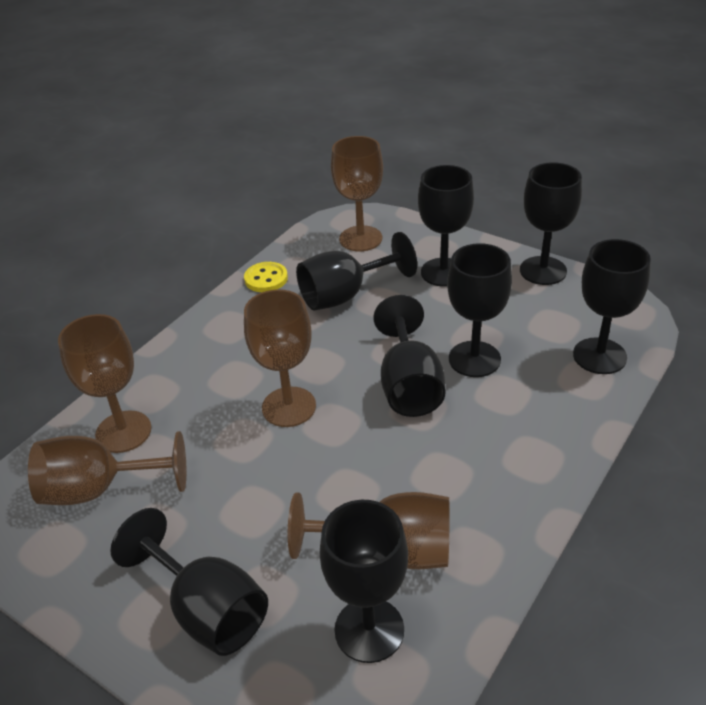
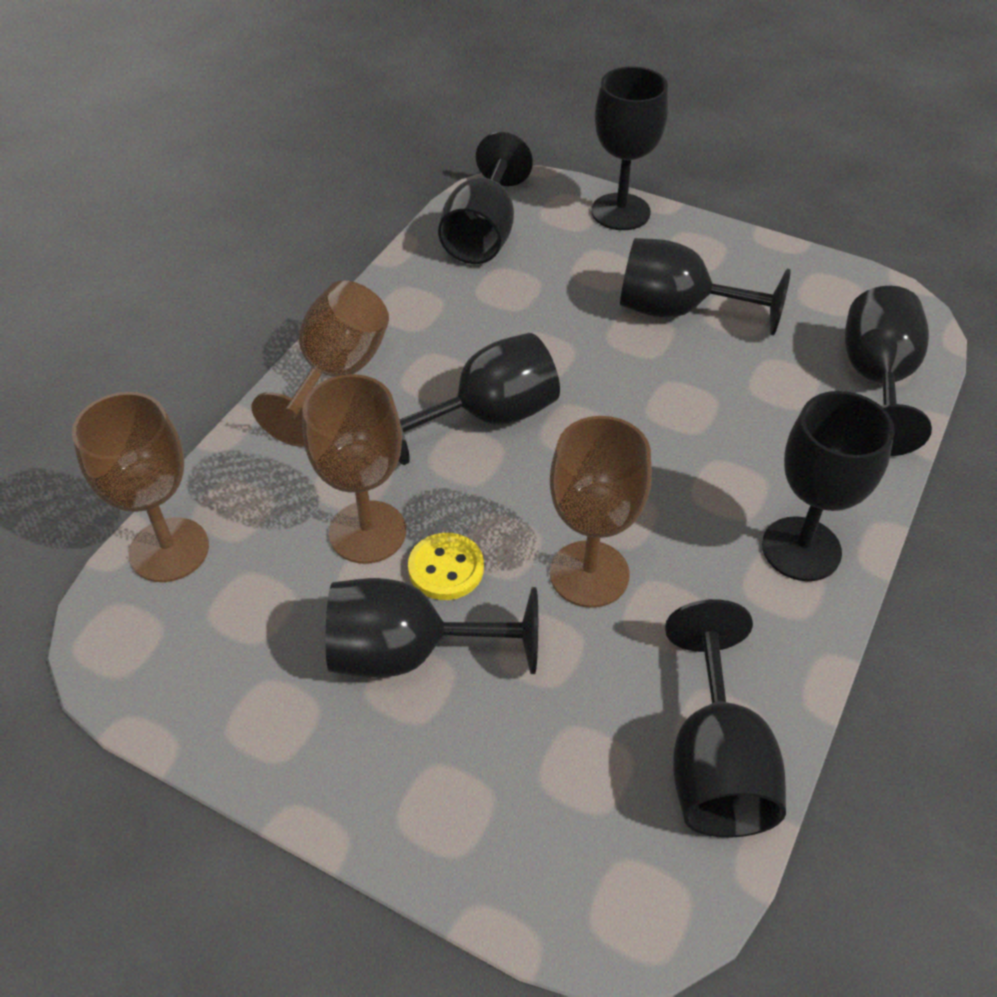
brown goblet: [28,431,186,505] [58,314,152,453] [244,289,316,427] [288,492,450,569] [331,136,383,251] = 5 -> [72,392,209,582] [252,280,389,447] [302,374,406,564] [550,416,652,608] = 4

